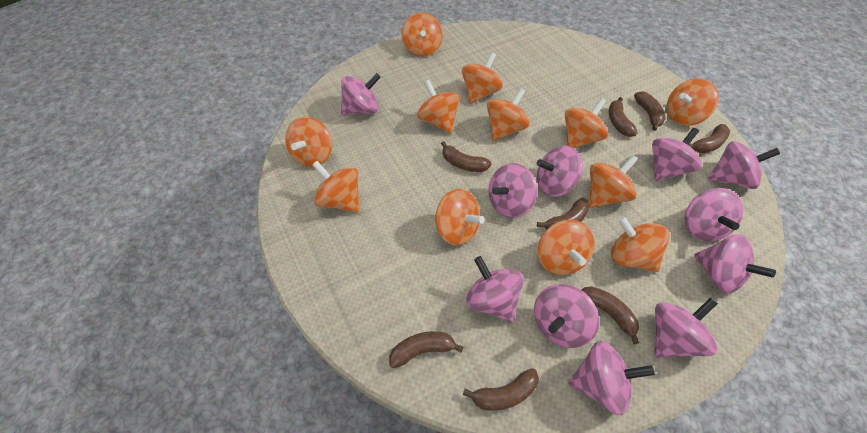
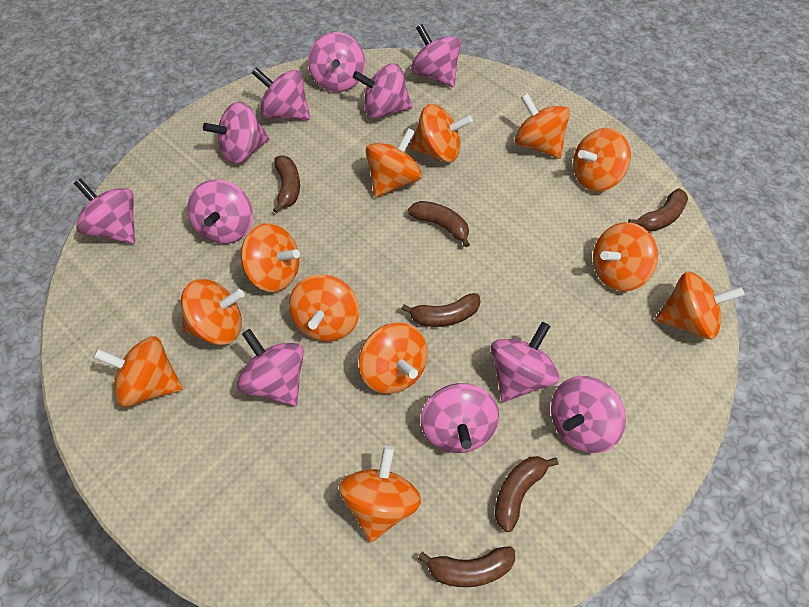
brown banana: [389,331,464,368] [441,141,492,172] [463,368,539,411] [537,197,590,229] [582,286,639,344] [609,97,638,137] [634,91,665,131] [689,124,730,153] = 8 -> [273,156,300,213] [401,293,480,327] [408,201,470,247] [418,546,515,587] [495,456,558,532] [628,188,688,232] = 6

